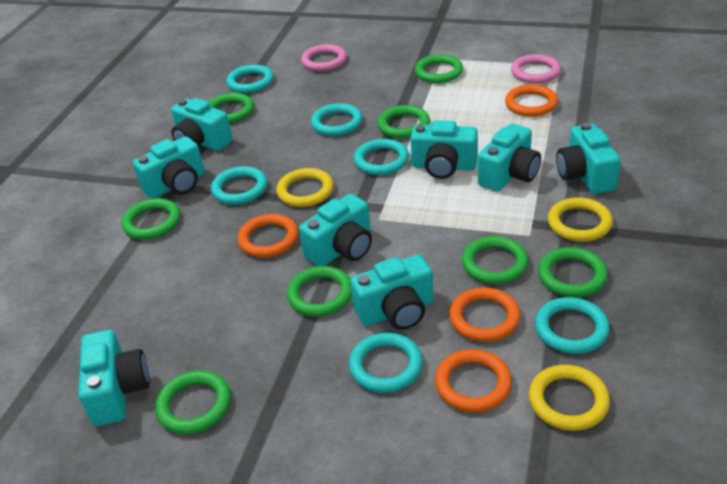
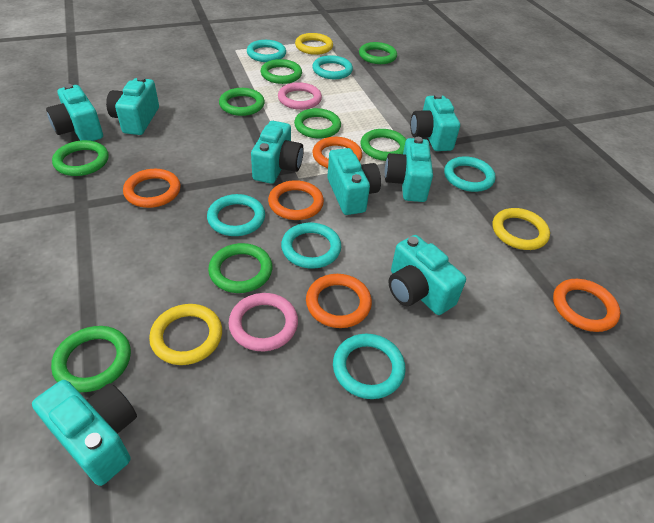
orange ring: [237,214,298,258] [435,349,512,412] [449,287,521,342] [505,84,558,117] = 4 -> [123,169,181,208] [268,180,324,220] [306,274,372,328] [312,137,362,168] [553,279,620,332] = 5

